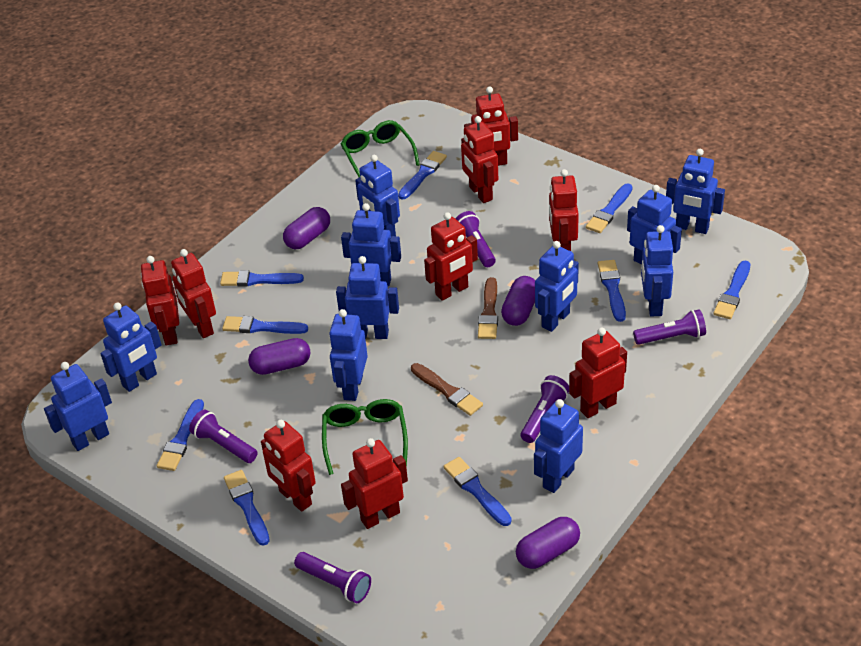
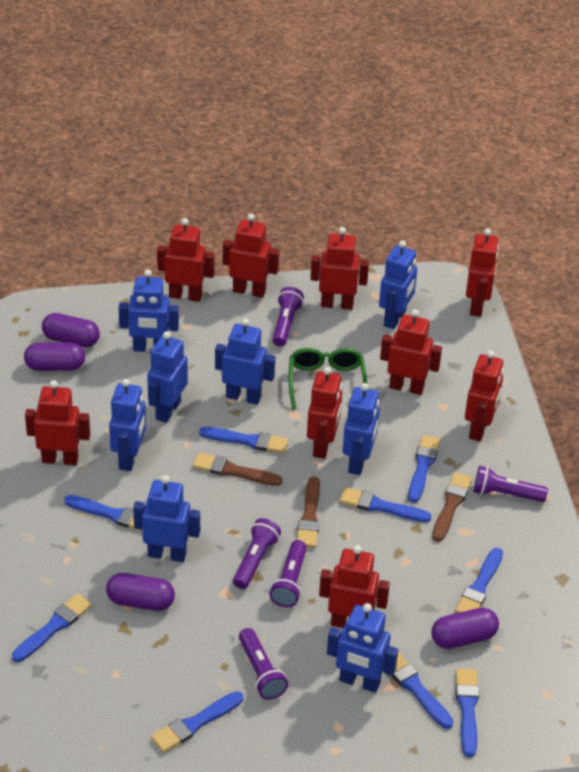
blue robot: [44,362,112,451] [100,303,162,392] [329,309,368,401] [336,256,399,339] [341,203,401,286] [355,155,400,236] [534,399,583,493] [535,241,579,332] [627,185,682,265] [641,225,673,316] [666,149,725,234] = 11 -> [109,379,146,471] [119,270,179,352] [133,475,200,562] [147,331,188,423] [215,318,275,405] [327,603,398,693] [343,383,380,475] [379,240,417,329] = 8
brown brush: [411,363,483,416] [478,277,498,339] = 2 -> [193,453,283,486] [297,476,320,548] [432,472,473,542] = 3
green glasses: [322,399,408,475] [341,120,420,177] = 2 -> [289,348,367,409] = 1

